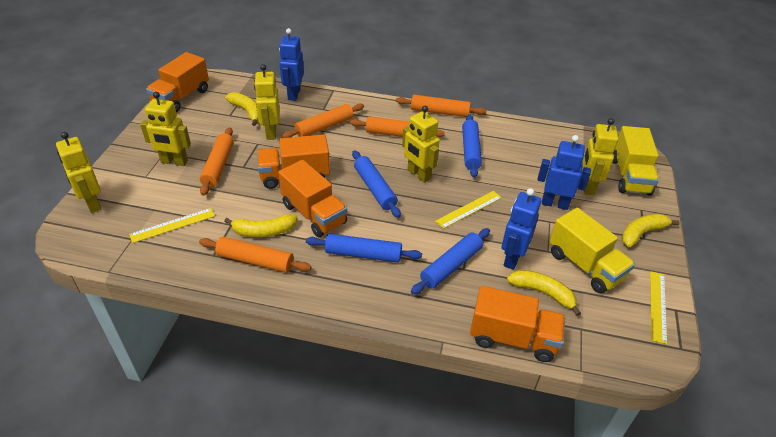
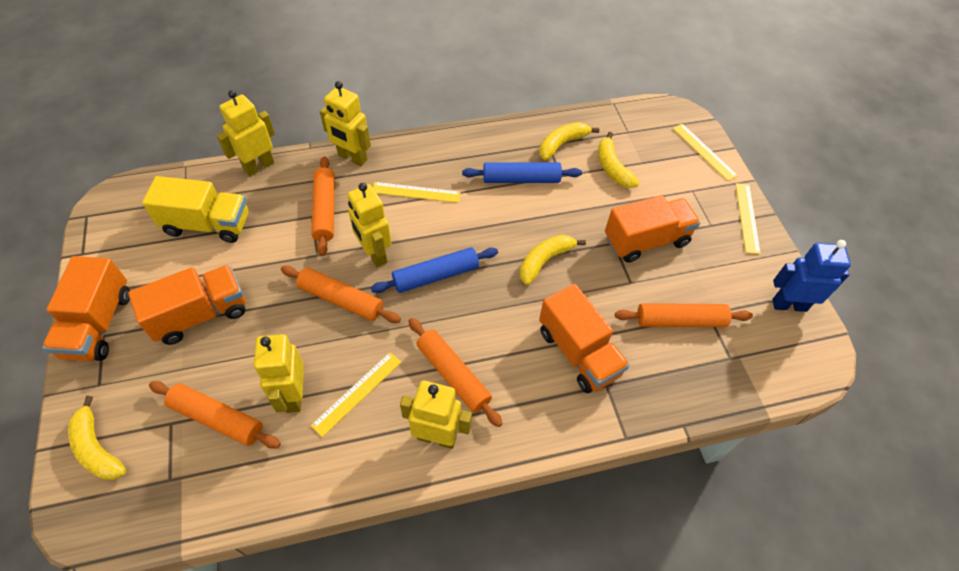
blue robot: [279,28,304,101] [501,188,541,270] [537,135,591,210] = 3 -> [772,240,851,312] = 1
blue rolling pin: [306,234,422,262] [352,150,401,218] [411,228,490,295] [462,114,482,178] = 4 -> [371,247,498,293] [462,162,582,183] = 2
yellow ruler: [129,208,215,243] [435,191,502,229] [650,271,667,344] = 3 -> [310,352,401,437] [373,182,461,203] [673,124,738,181] [736,183,761,254] = 4
yellow truck: [549,208,635,293] [612,126,659,196] = 2 -> [142,176,249,243] = 1

